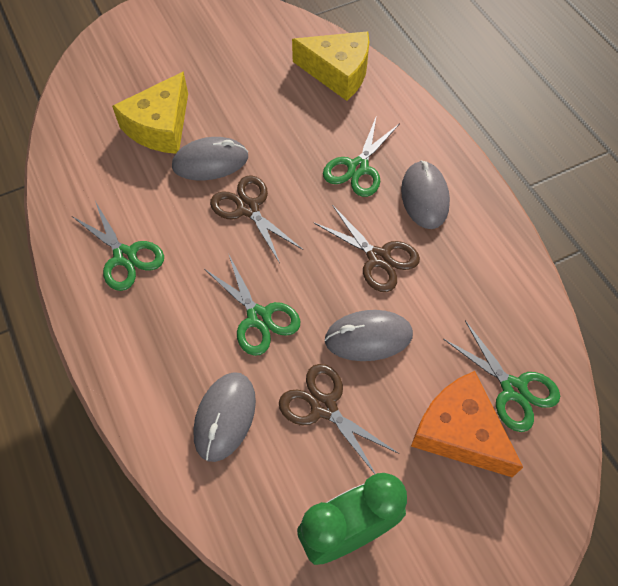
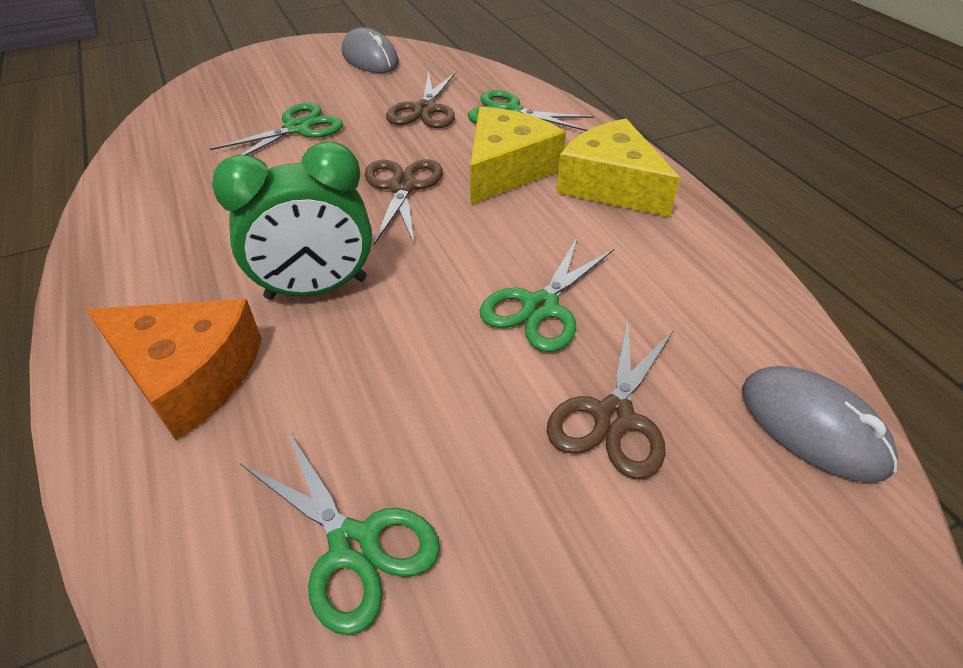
grey mouse: [172,137,248,180] [193,372,256,462] [325,310,413,361] [401,160,450,229] = 4 -> [342,27,399,73] [742,366,898,483] = 2

